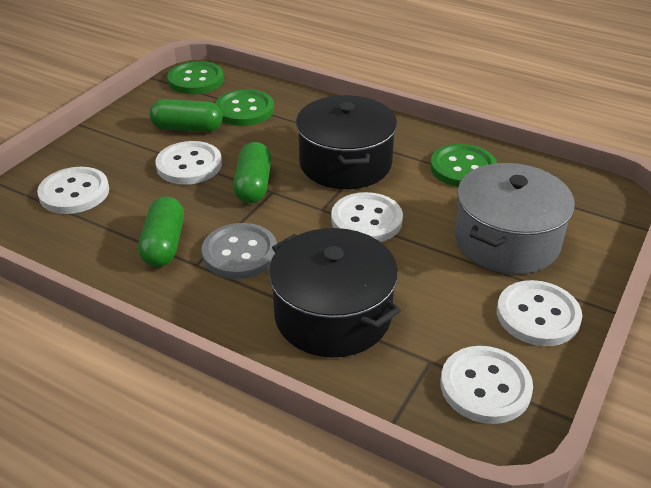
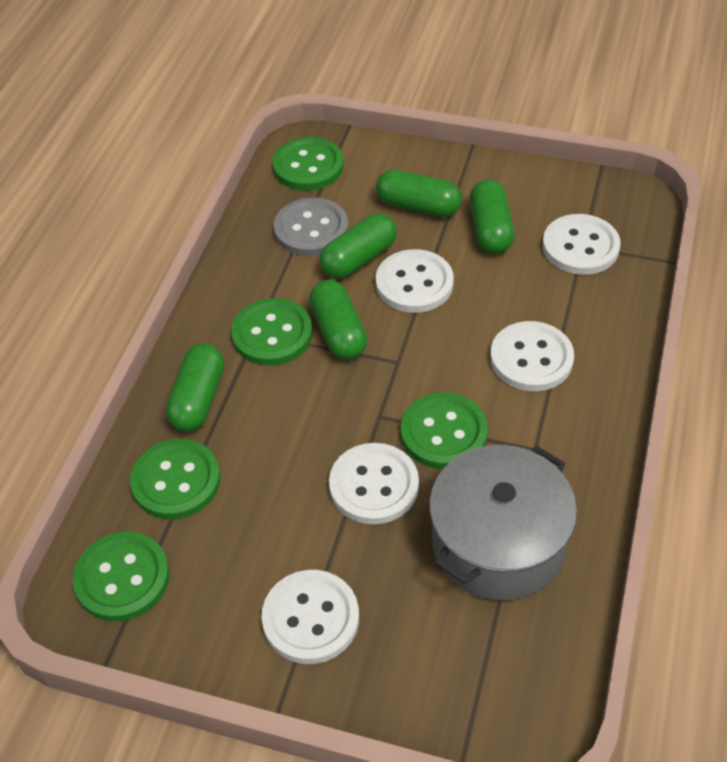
black pot: [269,228,401,357] [296,95,397,189] = 2 -> none = 0
green button: [167,61,224,94] [215,89,274,126] [430,144,497,187] = 3 -> [73,532,170,622] [130,439,221,519] [231,298,312,366] [273,137,344,191] [401,393,488,469] = 5
green capsule: [138,196,184,267] [149,99,223,132] [233,142,272,203] = 3 -> [166,343,224,432] [309,280,367,360] [319,213,397,279] [376,169,462,217] [470,180,514,254] = 5

